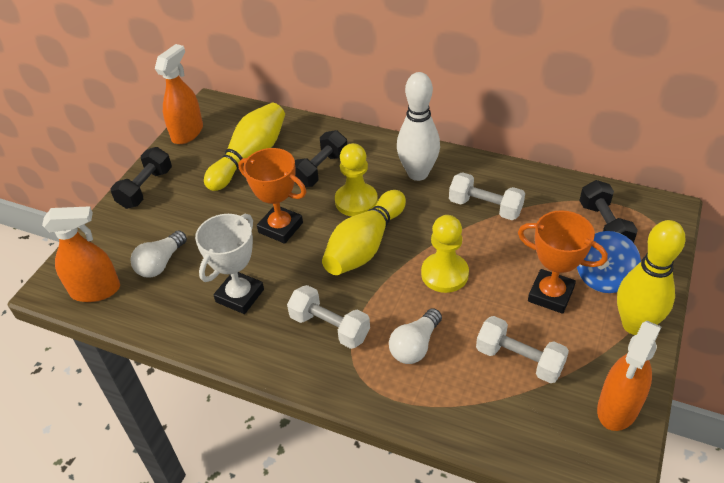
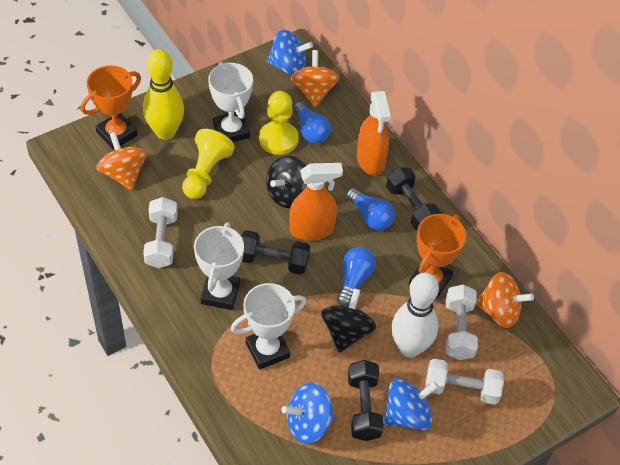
black spinning top: none = 0 -> [266,156,307,208] [321,288,376,353] = 2
blue light bulb: none = 0 -> [294,102,331,144] [337,247,376,306] [346,188,395,230] = 3
blue spinning top: [577,231,641,293] = 1 -> [267,30,313,76] [281,383,335,444] [383,379,439,430] = 3
orange spinning top: none = 0 -> [96,132,147,190] [291,50,340,107] [476,272,534,328] = 3
orange spray bottle: [42,206,120,302] [155,44,203,144] [597,321,661,431] = 3 -> [289,163,343,241] [357,91,391,176] = 2
white light bulb: [130,230,187,278] [389,308,442,364] = 2 -> none = 0
white trophy: [195,214,264,314] = 1 -> [194,222,244,310] [208,62,253,142] [231,283,306,369] = 3
yellow bowling pin: [204,103,285,191] [322,190,406,275] [617,220,686,335] = 3 -> [143,49,184,140] = 1

